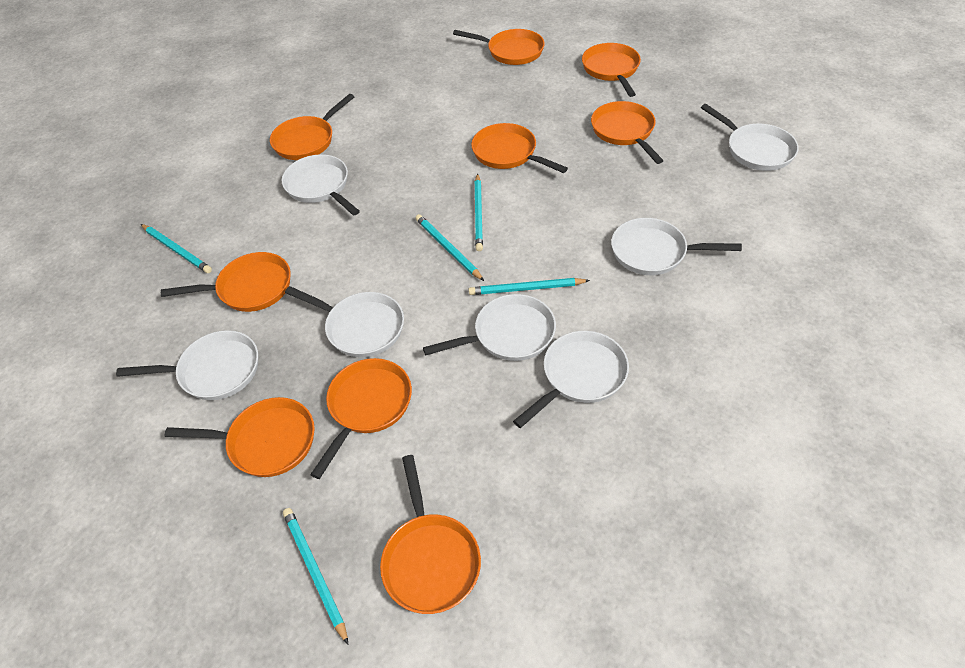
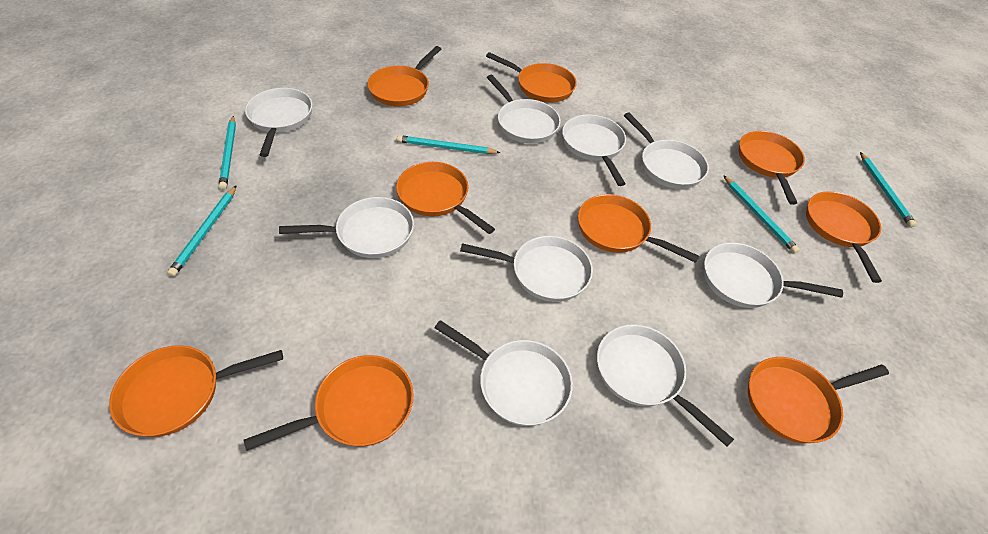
white pan: [116,330,258,400] [281,154,360,216] [285,286,404,357] [423,294,556,361] [513,331,629,428] [611,218,742,275] [701,104,799,171] = 7 -> [245,88,312,157] [279,197,414,258] [434,320,573,426] [460,236,593,302] [487,75,561,144] [562,114,626,186] [597,324,734,447] [624,112,709,189] [704,242,843,308] = 9

